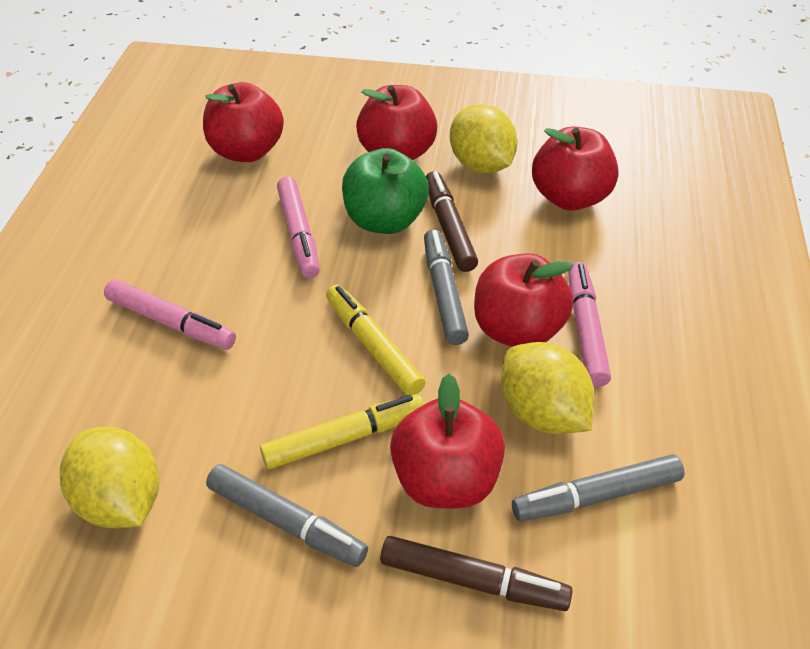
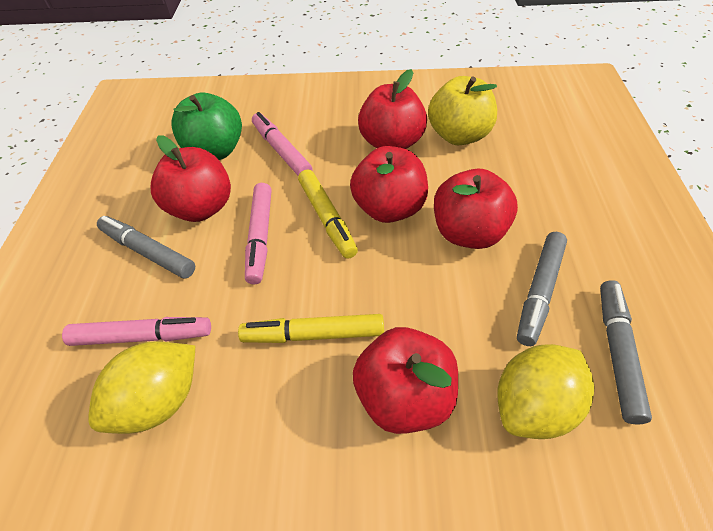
brown marker: [380,536,573,611] [426,171,478,272] = 2 -> none = 0
yellow apple: none = 0 -> [428,76,497,145] = 1
yellow lemon: [60,427,159,528] [449,104,518,173] [501,342,594,434] = 3 -> [88,341,195,434] [497,344,594,439] = 2

